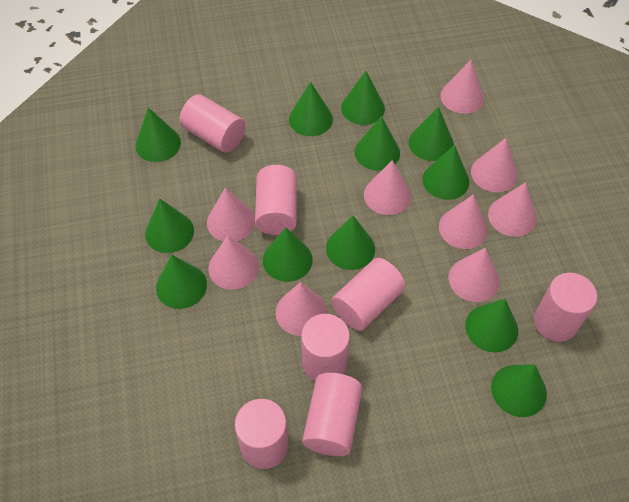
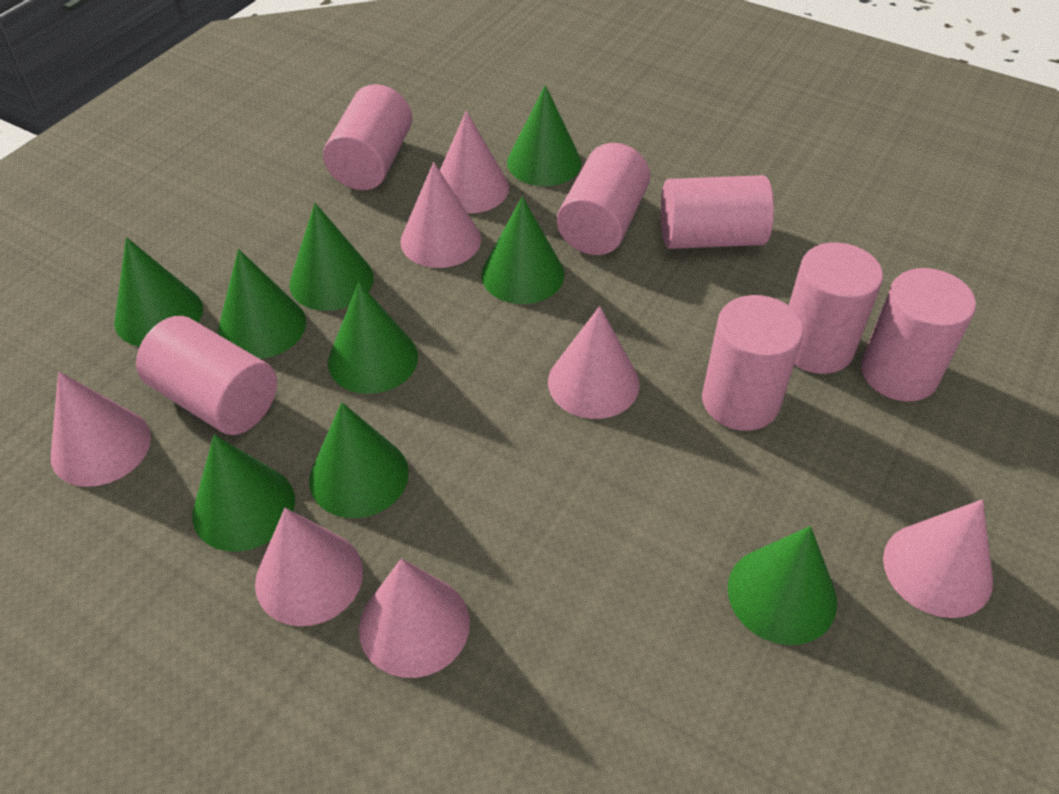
green cone: [136,107,181,162] [145,199,194,253] [156,255,207,309] [263,227,313,282] [289,82,333,136] [326,216,375,270] [341,71,385,125] [355,116,400,171] [408,106,454,161] [422,145,469,200] [465,299,518,353] [491,364,547,417] = 12 -> [114,237,203,347] [192,435,295,552] [218,249,306,359] [289,203,374,311] [309,402,409,518] [328,282,418,394] [481,196,564,304] [507,85,582,186] [728,526,837,645] = 9
pink cone: [207,188,255,241] [209,235,259,290] [276,282,328,336] [364,160,411,215] [439,194,488,249] [440,60,484,114] [449,248,499,302] [471,138,518,192] [488,182,537,237] = 9 -> [51,372,151,487] [255,508,363,626] [359,558,470,678] [400,162,481,268] [440,110,509,213] [548,306,640,419] [883,499,993,618] = 7

